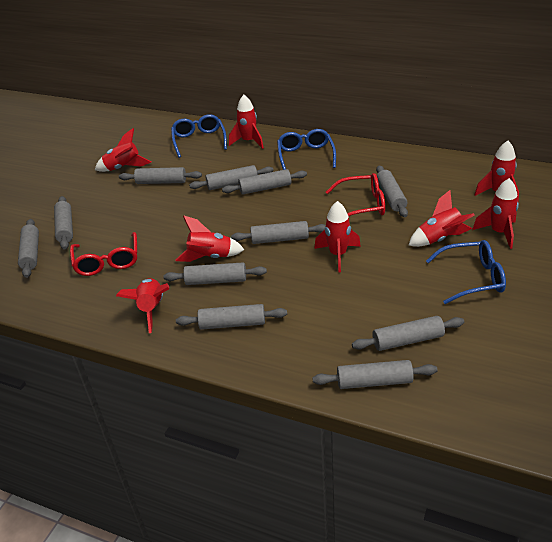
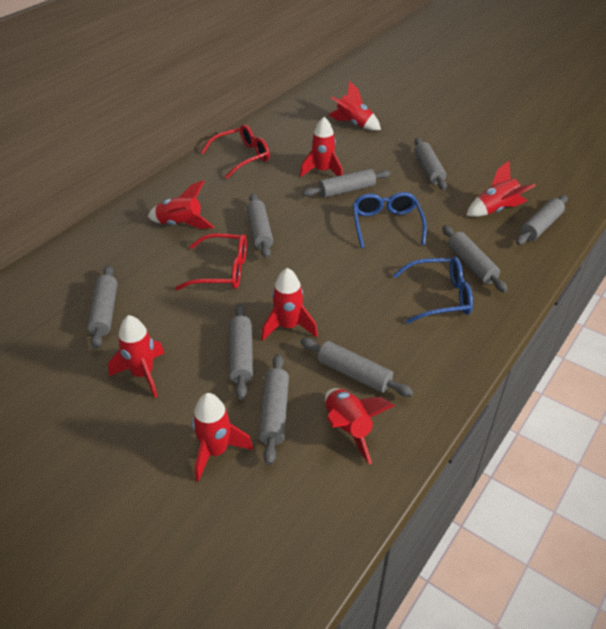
blue glasses: [171,114,227,158] [277,129,336,170] [426,240,506,304] = 3 -> [353,192,427,248] [393,257,473,324] = 2
grey rolling pin: [18,219,39,278] [54,196,73,250] [119,167,202,184] [163,262,267,285] [176,304,287,330] [189,165,274,190] [222,169,307,195] [231,221,326,244] [312,360,438,389] [352,316,464,351] [376,166,408,217] = 11 -> [87,265,118,349] [229,304,253,399] [247,194,273,258] [258,354,289,465] [300,338,414,397] [302,169,391,198] [414,138,447,190] [442,225,508,293] [516,195,568,245] = 9

